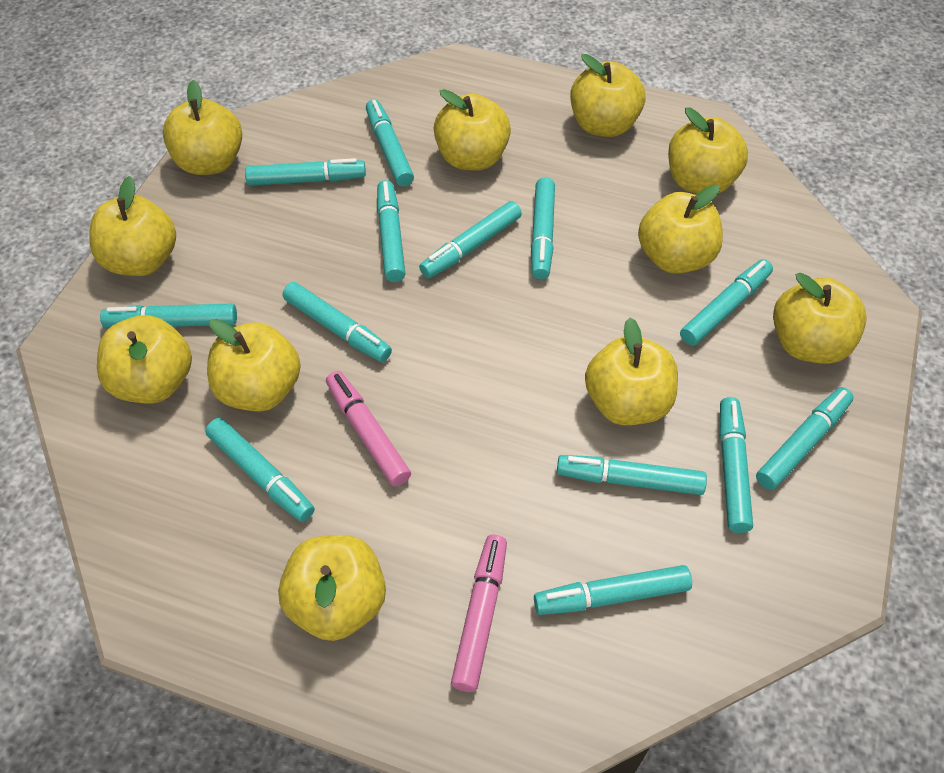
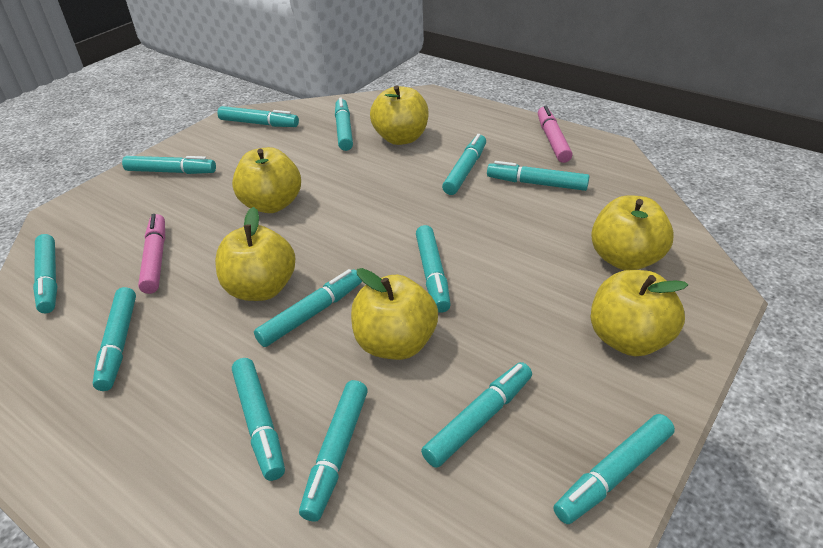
yellow apple: [89,176,176,276] [97,315,192,404] [163,80,242,175] [207,319,301,411] [278,535,386,641] [434,89,511,170] [570,54,646,137] [585,318,678,425] [638,185,723,274] [668,107,748,194] [773,273,867,364] = 11 -> [215,207,295,301] [232,147,301,213] [351,268,438,360] [370,85,429,145] [591,195,674,270] [591,270,688,356] = 6

